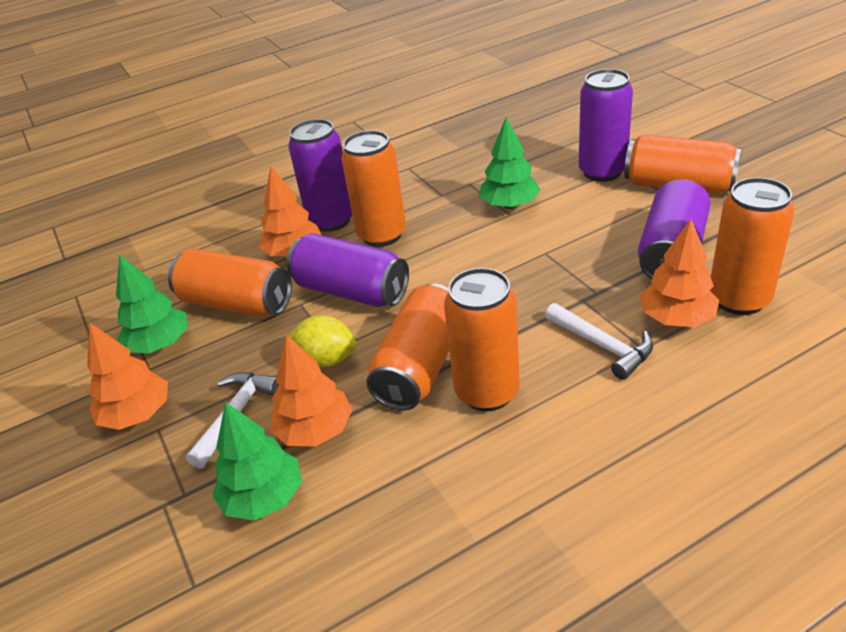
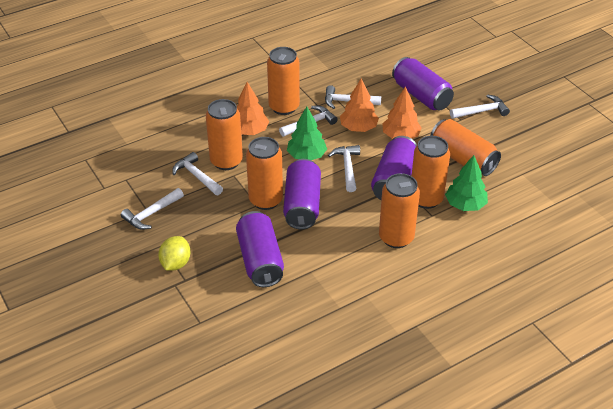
green tree: [116,254,188,354] [212,402,302,521] [479,117,540,209] = 3 -> [287,107,327,160] [445,155,488,211] = 2
orange tree: [87,323,168,430] [259,166,321,256] [270,335,353,447] [640,219,720,327] = 4 -> [237,82,269,135] [340,79,379,132] [382,86,422,139] = 3
white hammer: [186,372,279,469] [545,303,653,380] = 2 -> [121,188,184,230] [172,152,223,195] [279,106,338,137] [325,85,381,109] [328,145,360,192] [450,95,510,119] = 6

